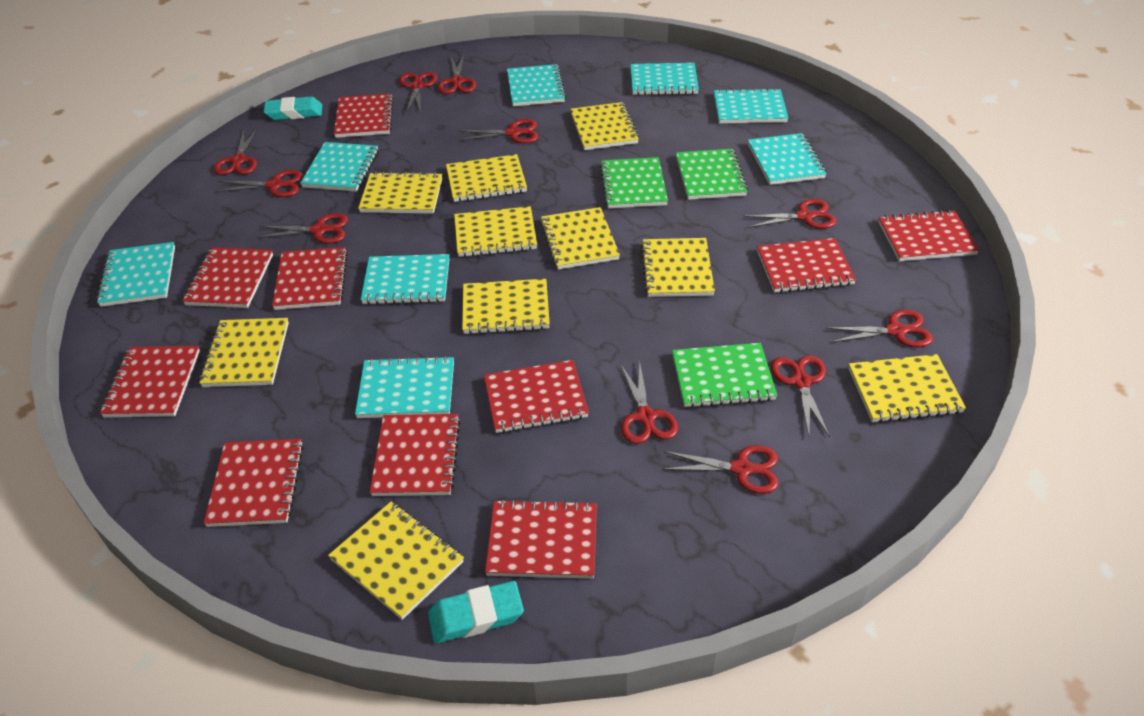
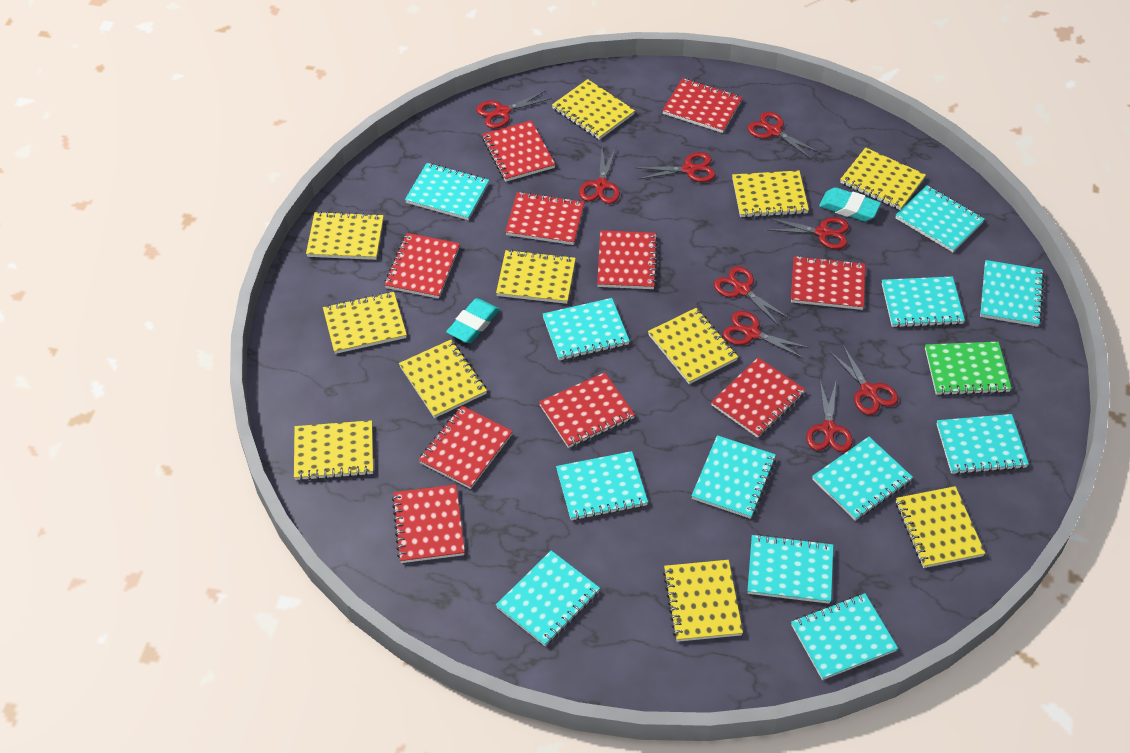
green notebook: [600,157,668,208] [672,343,777,408] [676,149,748,200] = 3 -> [925,342,1012,396] = 1
red scissors: [214,128,258,175] [215,170,303,197] [256,213,348,244] [399,72,437,113] [438,55,476,94] [458,119,539,143] [621,361,678,444] [662,445,778,494] [743,199,837,229] [771,355,830,437] [825,310,933,347] = 11 -> [476,90,552,129] [579,148,620,204] [637,152,716,182] [714,266,789,326] [723,311,810,359] [747,112,821,160] [769,217,849,249] [806,381,853,452] [829,345,898,415] = 9
turquoise notebook: [96,242,175,307] [300,142,379,192] [355,356,454,418] [361,254,449,305] [507,64,566,106] [630,63,699,95] [714,88,788,123] [748,133,827,185] = 8 -> [405,163,489,220] [496,551,600,646] [543,298,630,360] [556,451,648,521] [691,435,776,519] [748,534,833,604] [791,593,898,680] [812,437,913,521] [882,276,965,328] [896,185,985,252] [937,414,1029,475] [980,260,1044,327] = 12
yellow notebook: [199,318,289,387] [328,501,464,620] [358,172,442,214] [446,154,527,202] [454,206,537,257] [462,279,550,334] [540,207,620,269] [570,102,639,150] [641,238,715,297] [848,354,966,423] = 10 -> [294,420,373,481] [306,211,384,260] [323,292,407,354] [399,340,487,418] [496,250,576,304] [552,79,635,140] [648,308,738,384] [663,560,743,642] [732,170,809,218] [840,147,926,210] [896,486,985,568] = 11

